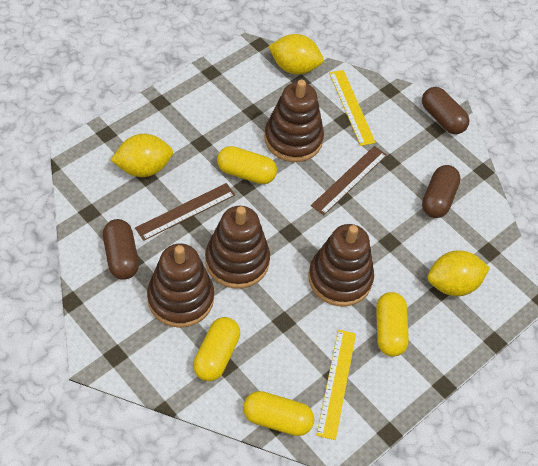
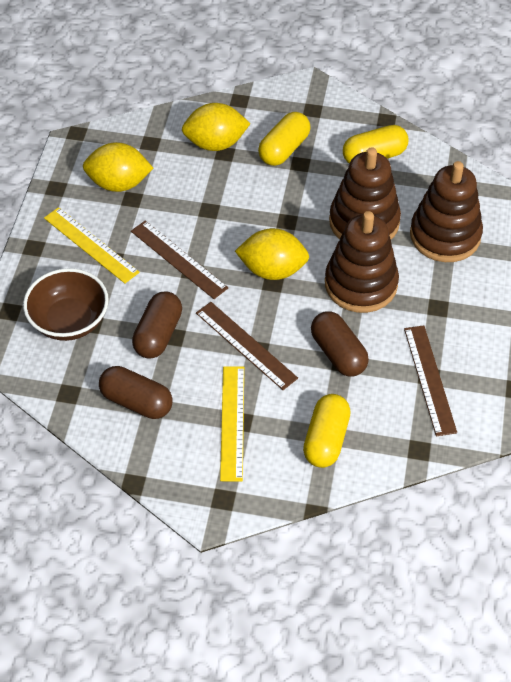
brown bowl: none = 0 -> [23,268,109,341] = 1
brown ruler: [135,183,235,241] [311,146,387,215] = 2 -> [131,221,228,299] [196,302,298,390] [404,325,457,436] = 3
brown stacking toy: [147,243,214,328] [205,206,270,289] [264,80,324,162] [308,224,374,307] = 4 -> [325,211,399,313] [329,147,401,239] [410,161,483,262] = 3
yellow capsule: [193,317,240,381] [217,146,277,184] [243,391,314,436] [376,292,409,357] = 4 -> [258,112,311,166] [303,394,351,468] [343,125,408,164] = 3

